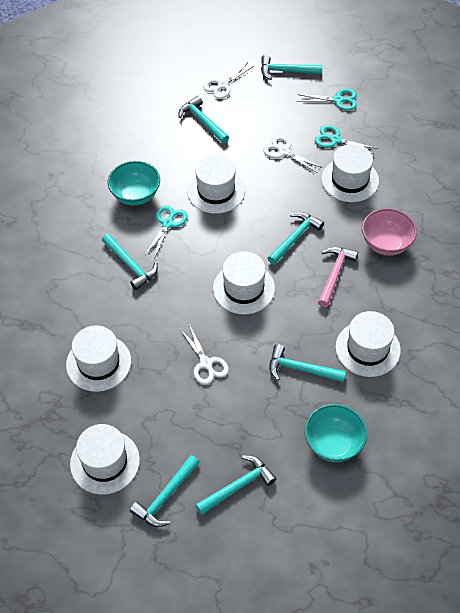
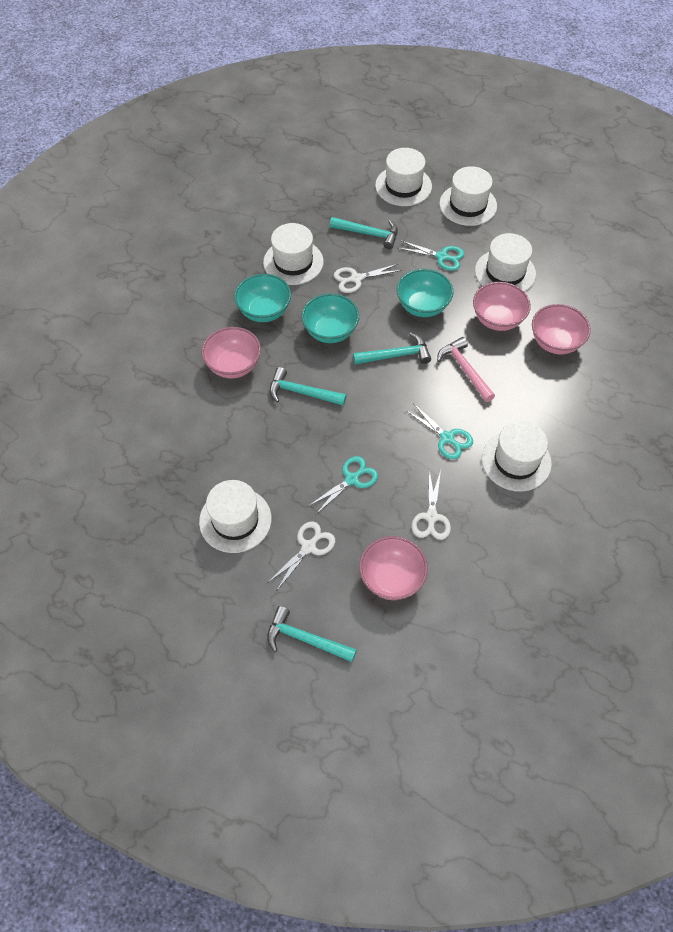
pink bowl: [362,208,417,256] = 1 -> [202,327,261,378] [359,536,428,600] [473,282,531,331] [532,304,591,354] = 4
turquoise bowl: [108,161,160,206] [304,404,367,462] = 2 -> [234,274,291,322] [301,293,359,343] [397,269,454,317] = 3
turquoise hammer: [102,234,158,290] [130,455,200,527] [179,96,229,144] [195,455,276,515] [261,55,323,80] [268,212,324,265] [269,344,346,382] = 7 -> [267,606,357,662] [270,367,347,406] [330,217,398,249] [353,332,431,365] = 4

